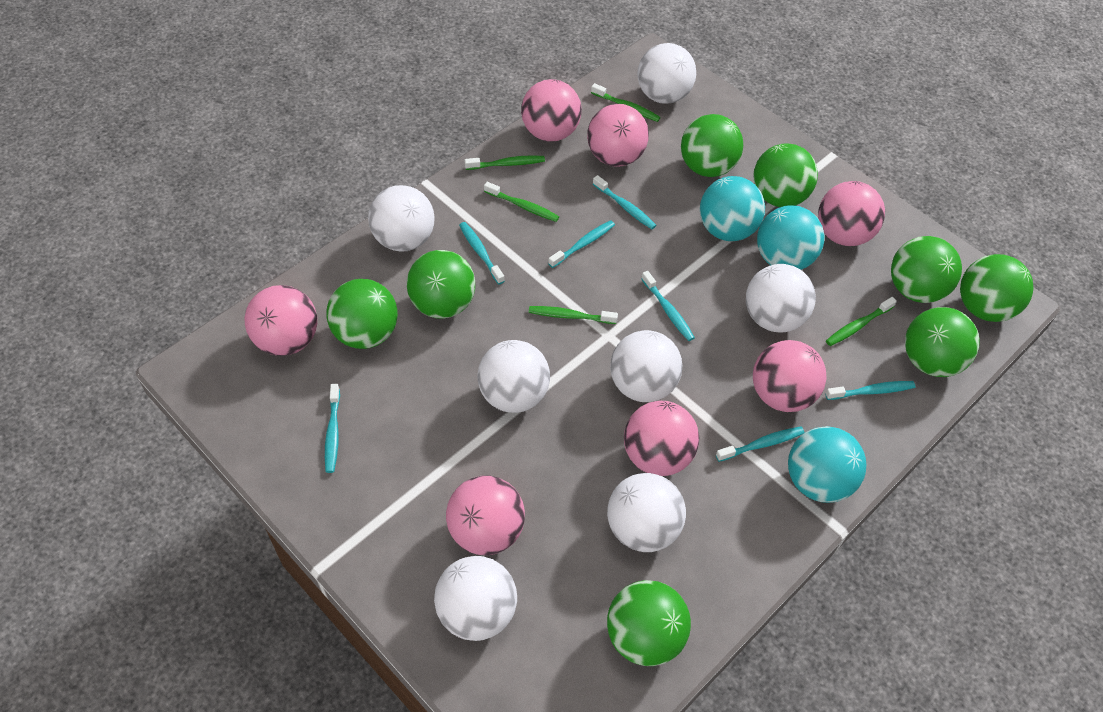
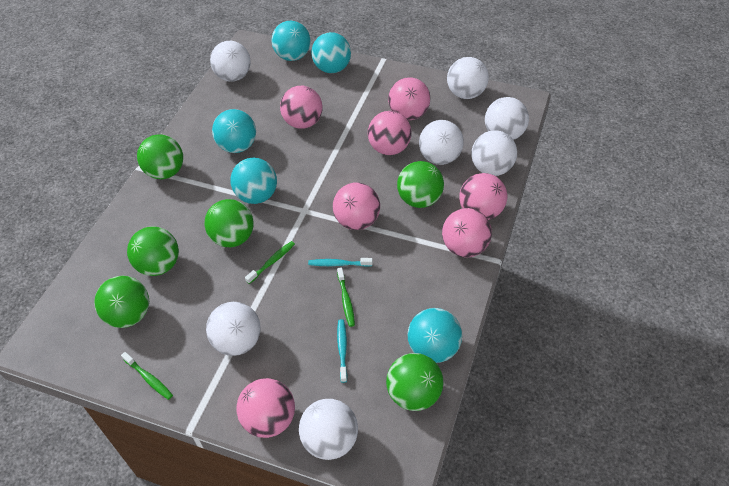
green ball: [326,279,398,349] [407,250,475,318] [607,580,691,666] [681,114,743,177] [753,143,818,207] [891,236,962,303] [905,307,980,377] [960,254,1034,322] = 8 -> [94,276,149,328] [127,226,179,276] [137,134,183,179] [205,199,254,247] [386,353,443,411] [397,161,444,208] = 6
green toothbrush: [465,155,545,170] [484,182,559,222] [529,306,618,324] [591,83,661,122] [826,297,897,346] = 5 -> [121,352,173,400] [245,241,295,284] [337,267,355,327] = 3
turquoise ball: [700,176,765,241] [757,205,824,270] [788,426,866,503] = 3 -> [212,109,256,153] [230,158,277,204] [272,21,311,61] [311,32,351,73] [407,308,462,363] = 5
turquoise toothbrush: [325,384,340,473] [459,222,504,284] [548,220,615,268] [593,175,656,229] [641,271,695,341] [716,426,804,462] [825,381,916,400] = 7 -> [308,258,373,267] [337,319,347,383] = 2

